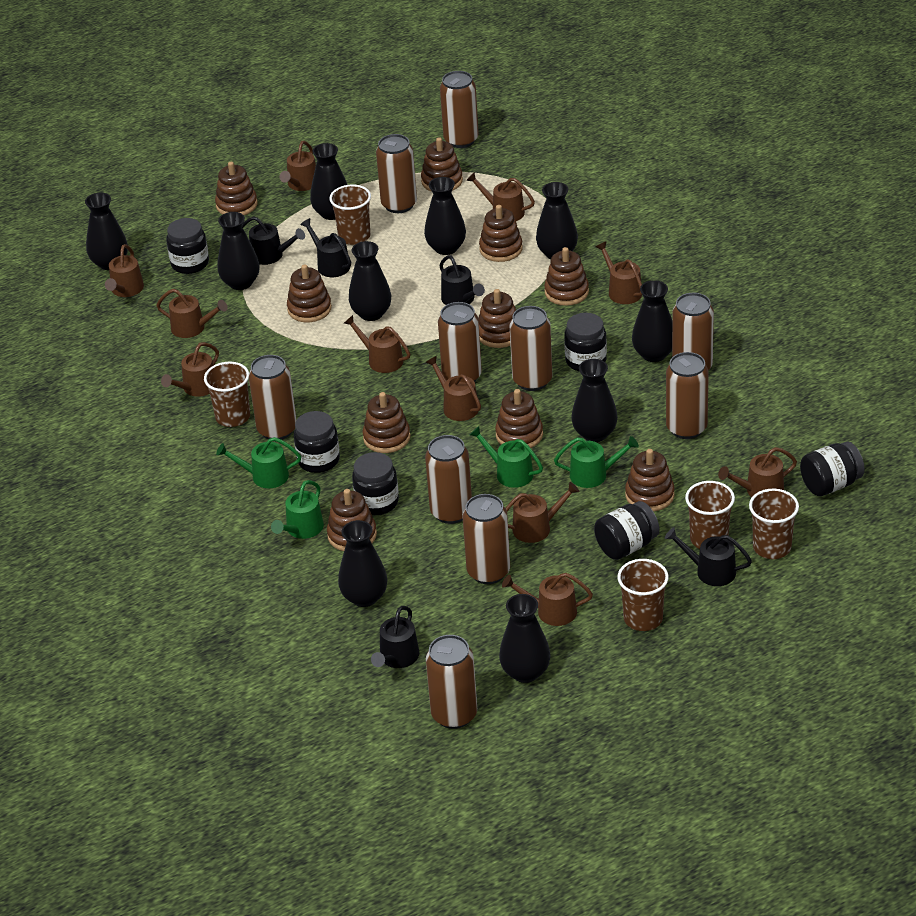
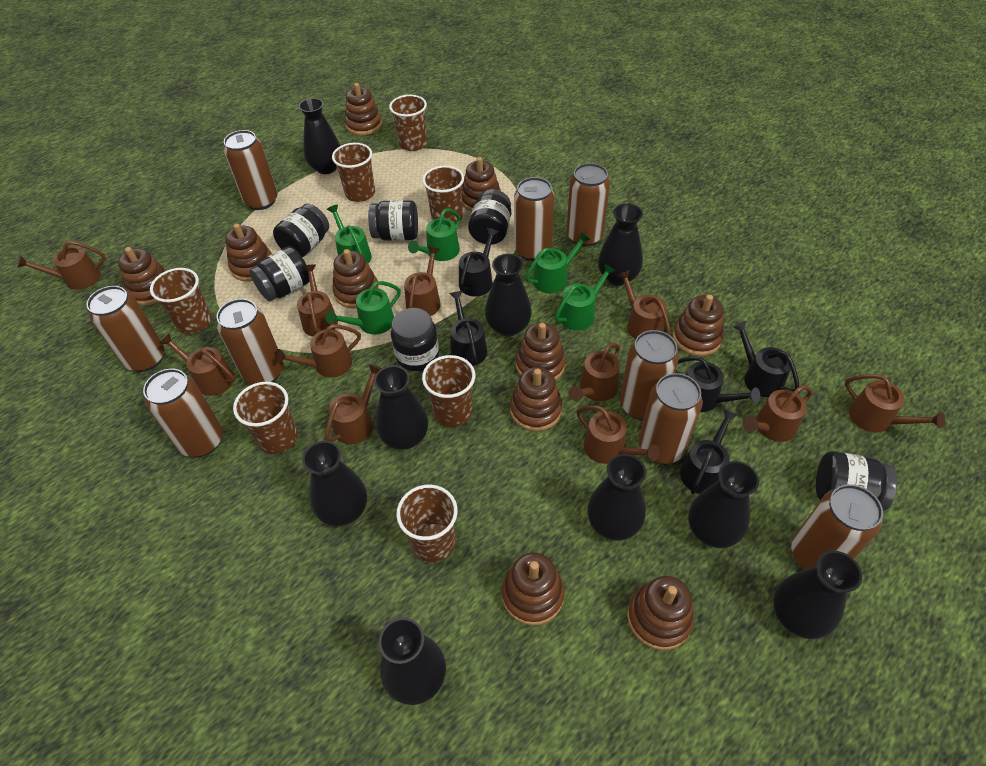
black vase: [85,193,128,270] [218,212,260,290] [310,143,348,220] [338,520,388,607] [349,241,391,321] [424,177,466,255] [499,594,551,683] [536,182,578,259] [571,359,618,442] [632,280,672,362] = 10 -> [299,98,340,174] [303,441,367,526] [374,365,428,450] [379,618,446,705] [485,254,532,337] [587,454,646,541] [598,204,643,286] [688,461,759,548] [773,551,862,639] = 9
brown can: [249,355,297,440] [376,134,417,213] [425,435,472,524] [426,635,477,729] [438,302,482,382] [440,71,479,148] [462,494,510,584] [510,306,552,391] [666,352,709,439] [672,293,714,370] = 10 -> [86,286,165,372] [143,369,223,457] [217,299,284,384] [224,130,277,210] [514,177,555,261] [566,163,610,247] [620,330,679,420] [638,373,703,464] [791,484,883,570] = 9
brown cup: [204,362,250,427] [329,184,371,245] [617,559,669,631] [685,481,735,549] [749,489,799,559] = 5 -> [150,268,212,334] [233,382,298,454] [332,143,375,202] [389,95,427,151] [396,484,458,562] [422,166,464,224] [422,355,475,427] = 7
green watering can: [216,437,301,488] [271,480,324,539] [470,426,543,488] [554,436,639,488] = 4 -> [326,281,401,335] [327,205,372,263] [408,208,461,261] [525,232,591,293] [555,264,616,330] = 5

